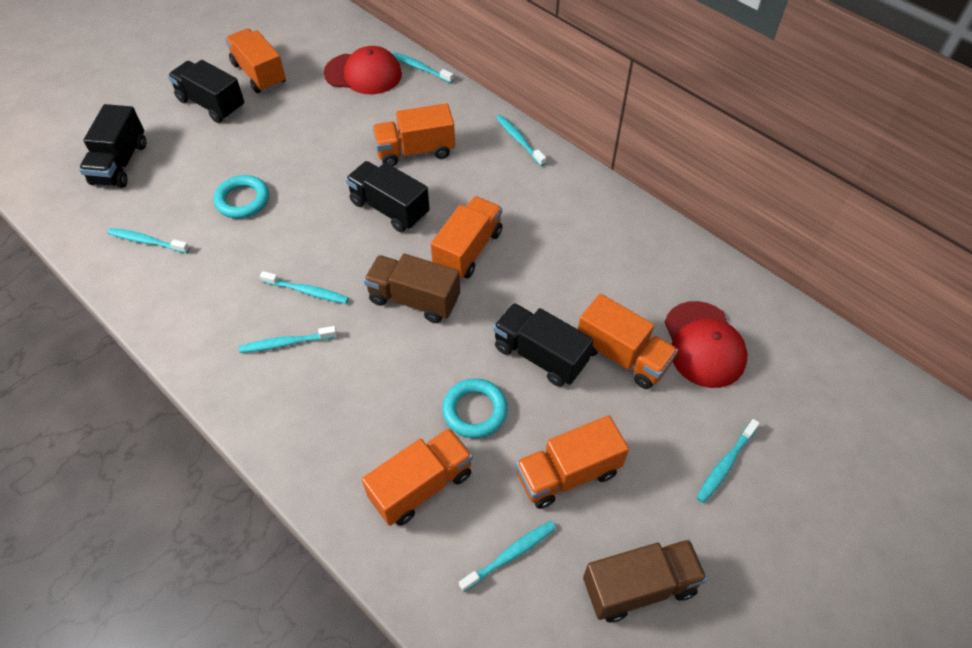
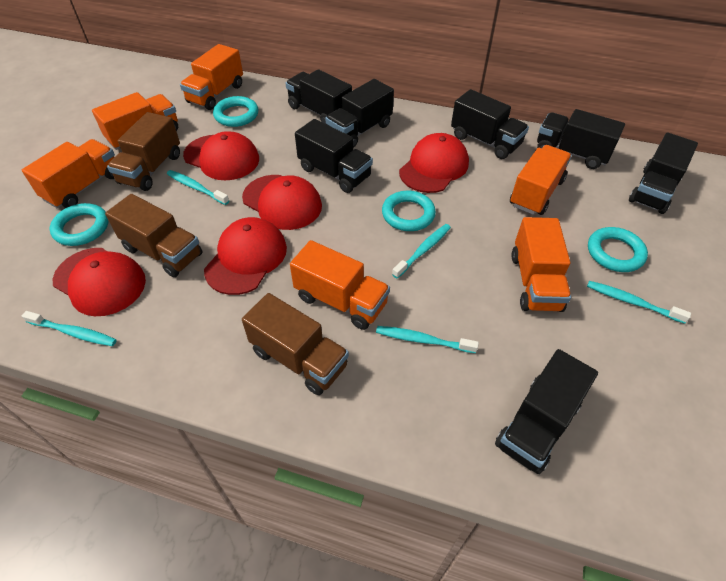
black truck: [79,104,146,188] [168,60,245,123] [346,161,430,232] [493,303,594,387] = 4 -> [285,69,352,124] [295,119,373,193] [325,79,394,148] [451,89,529,159] [495,349,598,474] [537,109,625,169] [629,133,698,214] = 7
brown truck: [364,254,460,323] [583,539,707,622] = 2 -> [105,194,202,277] [107,112,180,191] [242,293,349,395] = 3
red cap: [324,46,402,94] [665,301,748,388] = 2 -> [53,248,146,316] [183,131,259,180] [204,217,287,295] [242,175,322,230] [399,133,469,193] = 5
turquoise ring: [214,175,269,218] [442,378,508,438] = 2 -> [50,203,108,246] [213,96,258,127] [382,191,436,231] [588,227,648,272] = 4
turquoise toothbrush: [107,228,190,253] [239,326,337,353] [260,271,349,304] [392,52,454,83] [459,521,556,592] [496,115,546,166] [696,419,760,503] = 7 -> [22,311,117,346] [167,170,229,205] [376,326,479,353] [392,224,451,278] [587,281,691,324] = 5

